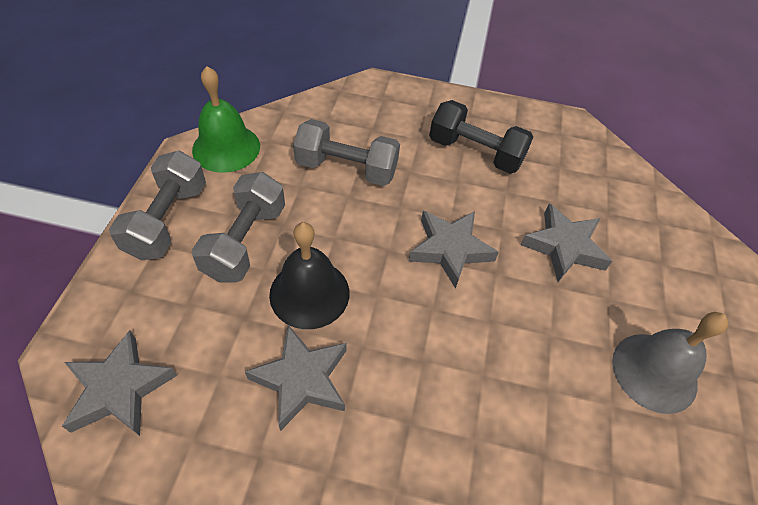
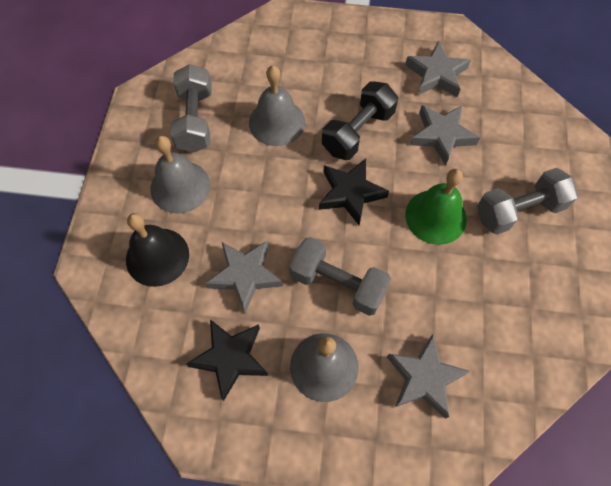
black star: none = 0 -> [187,319,268,401] [319,158,389,225] = 2
grey bell: [612,312,728,414] = 1 -> [150,136,210,213] [249,65,305,146] [290,333,359,402] = 3

